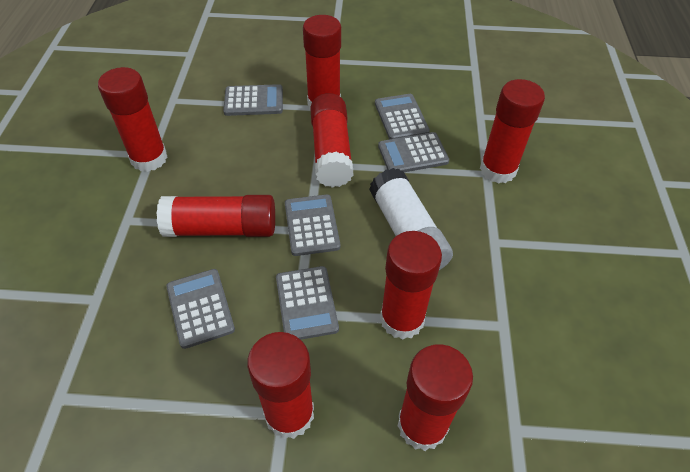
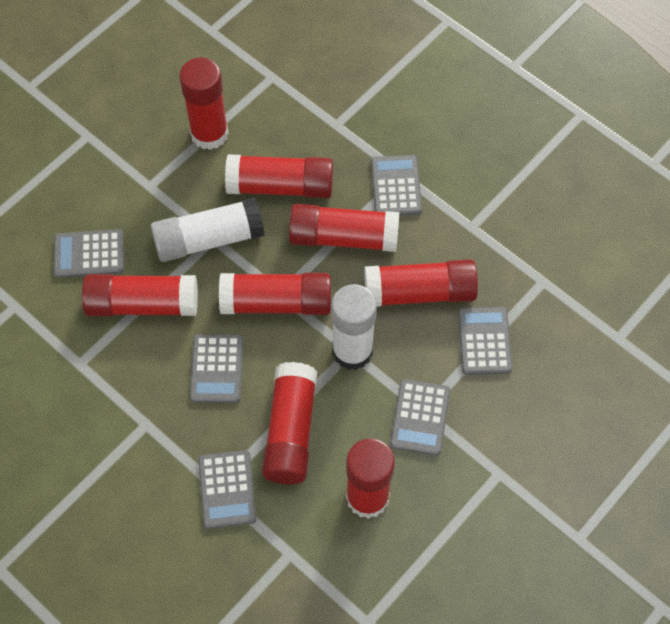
white glue stick: [369,168,453,270] = 1 -> [151,198,265,262] [331,284,377,370] = 2

